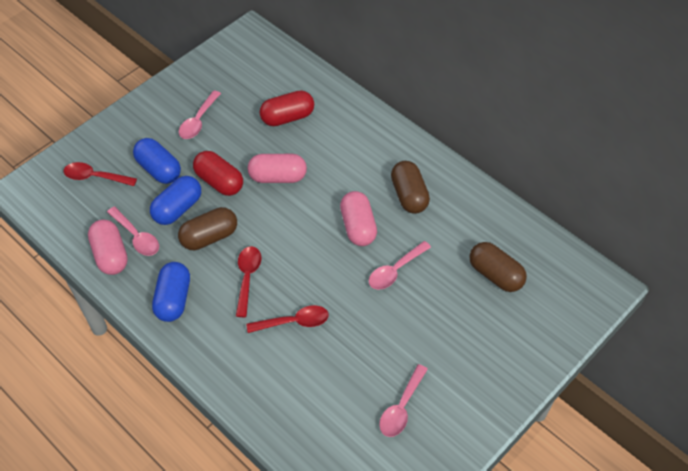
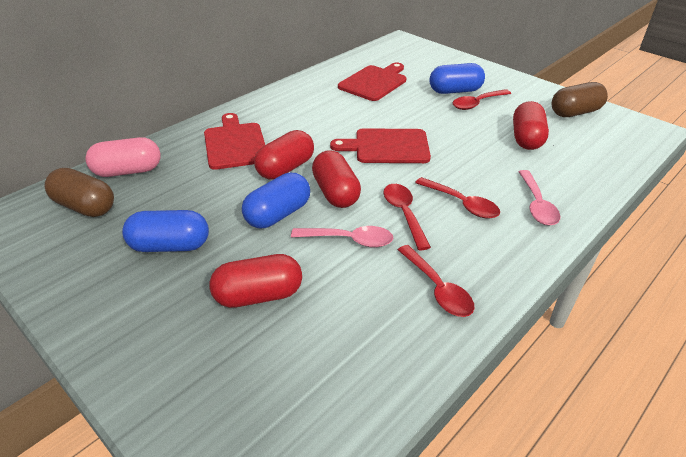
brown capsule: [178,207,237,250] [391,161,430,214] [469,242,527,292] = 3 -> [44,168,114,217] [551,82,608,117] = 2
pink capsule: [88,220,128,275] [247,154,307,183] [340,191,377,246] = 3 -> [85,137,161,177] = 1
pink spoon: [107,207,159,256] [179,91,221,139] [369,241,431,290] [379,364,428,437] = 4 -> [291,226,393,247] [518,170,561,226] = 2
red capsule: [193,151,243,196] [259,90,314,126] = 2 -> [210,254,302,308] [254,130,314,179] [312,150,361,208] [513,101,549,150] = 4
red cutting board: none = 0 -> [204,113,265,170] [330,128,431,163] [338,63,407,101] = 3
red spoon: [63,162,137,186] [236,246,261,317] [246,305,329,333] = 3 -> [384,184,431,250] [398,245,474,317] [415,177,500,219] [453,89,511,110] = 4

